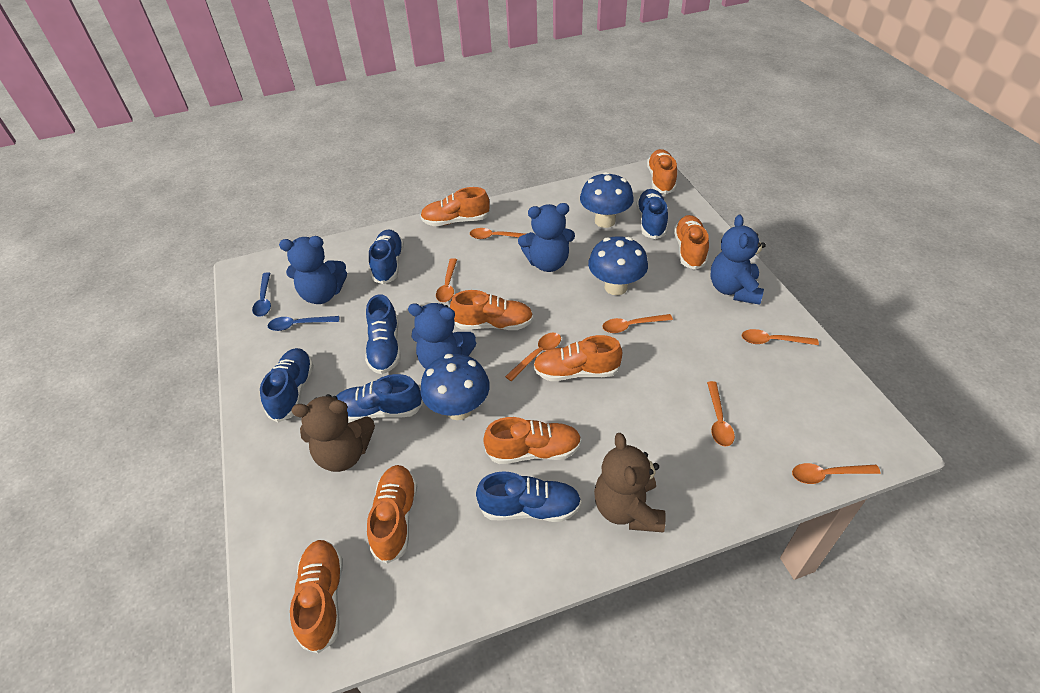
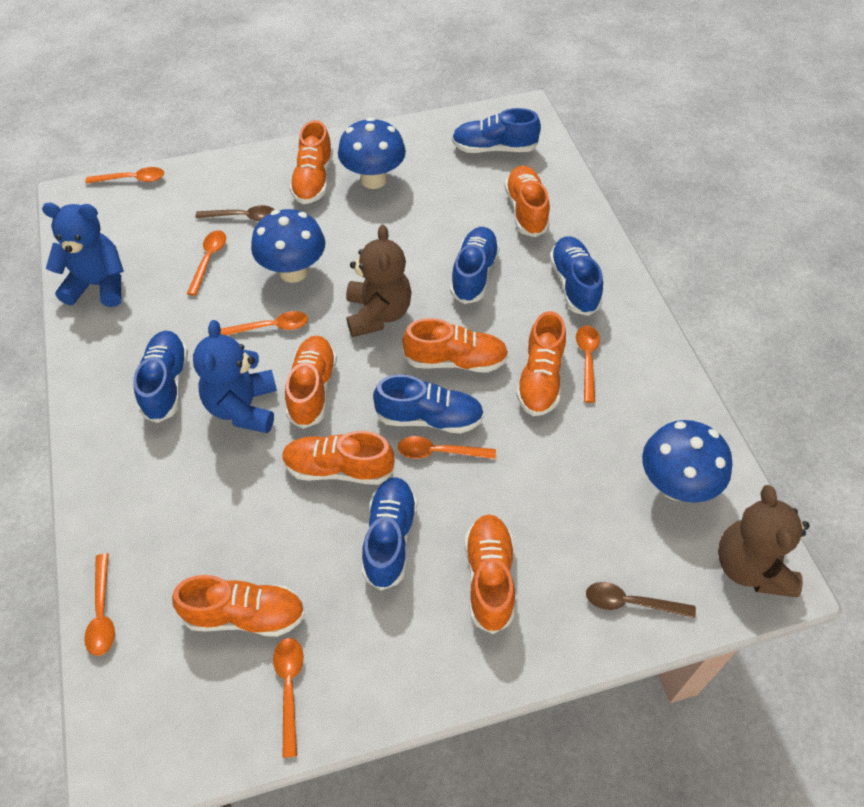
blue spoon: [252,272,271,316] [268,316,339,331] = 2 -> none = 0
blue teddy bear: [279,236,347,304] [408,303,476,369] [518,203,575,272] [711,215,766,305] = 4 -> [42,202,124,307] [193,320,277,433] = 2
brown spoon: none = 0 -> [195,205,275,221] [586,582,696,618] = 2

